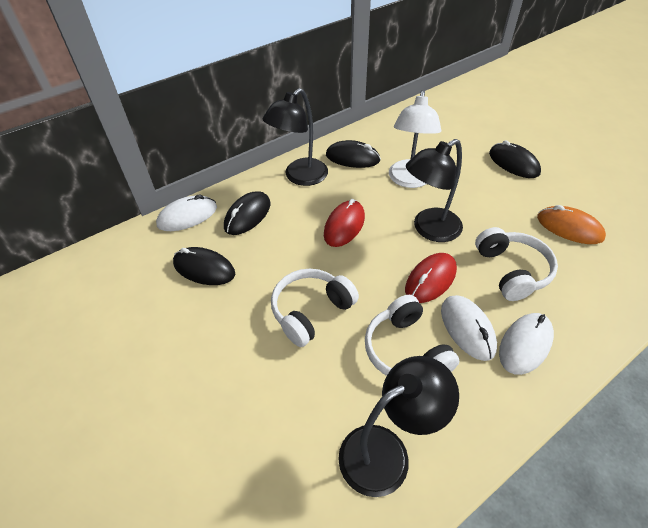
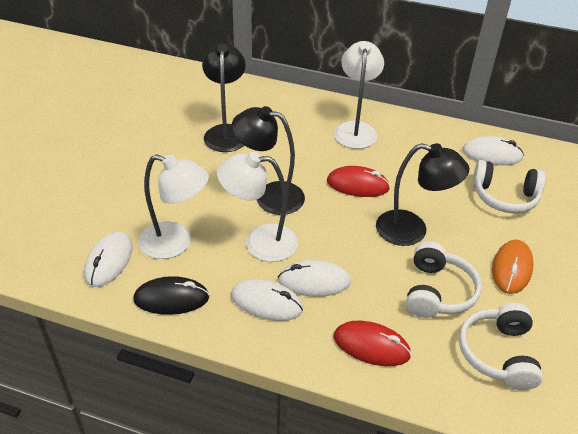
black mouse: [173,247,235,285] [224,191,270,235] [326,140,381,168] [489,140,541,178] = 4 -> [133,276,210,315] = 1
white lamp: [389,90,441,188] = 1 -> [138,154,209,259] [217,152,298,262] [334,41,384,149] = 3
white mouse: [156,195,217,231] [441,295,497,361] [499,313,554,375] = 3 -> [84,231,133,287] [231,279,303,321] [278,260,351,297] [462,136,524,165] = 4

